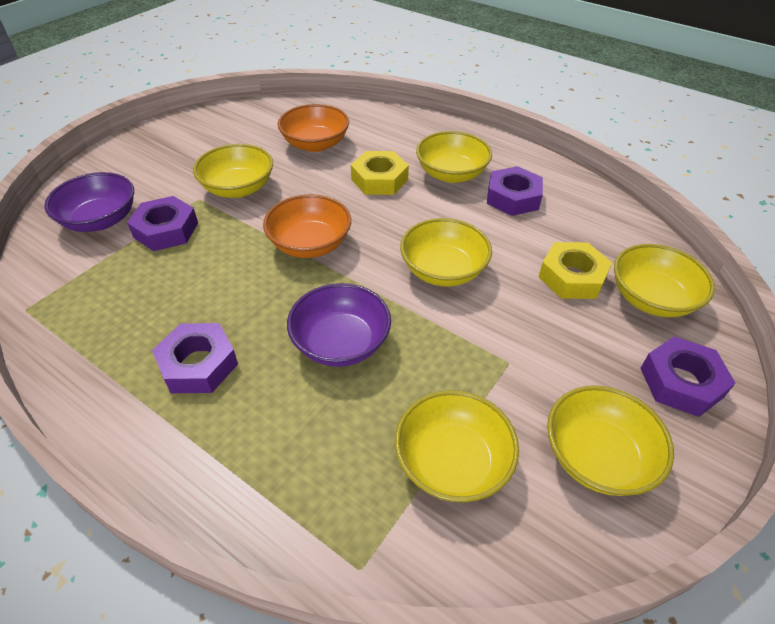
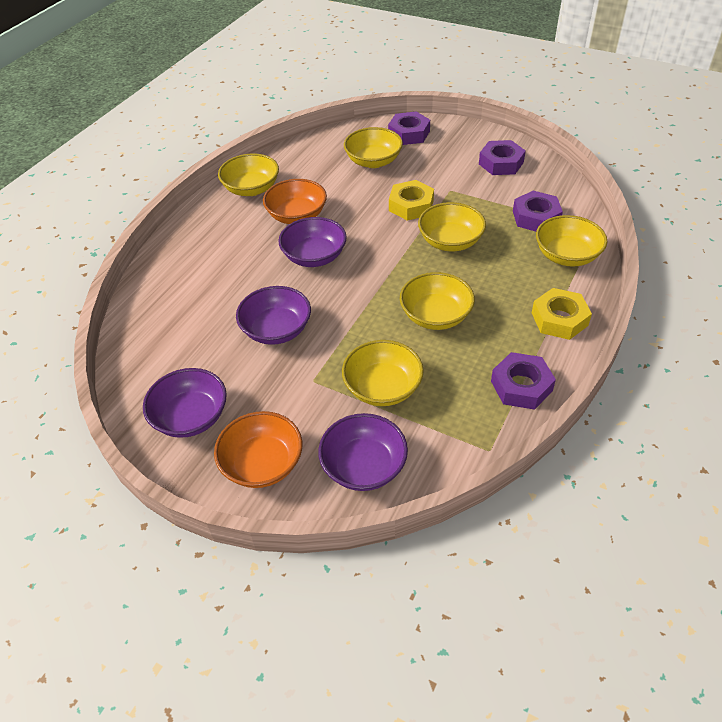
purple bowl: [44,172,134,232] [287,283,391,367] = 2 -> [143,368,227,438] [236,286,311,345] [278,217,347,267] [318,413,408,491] = 4

